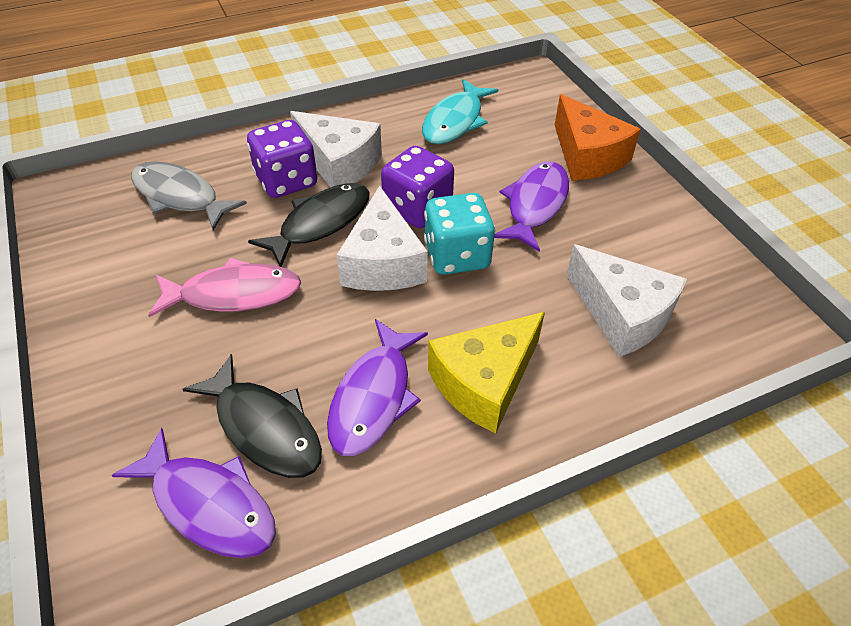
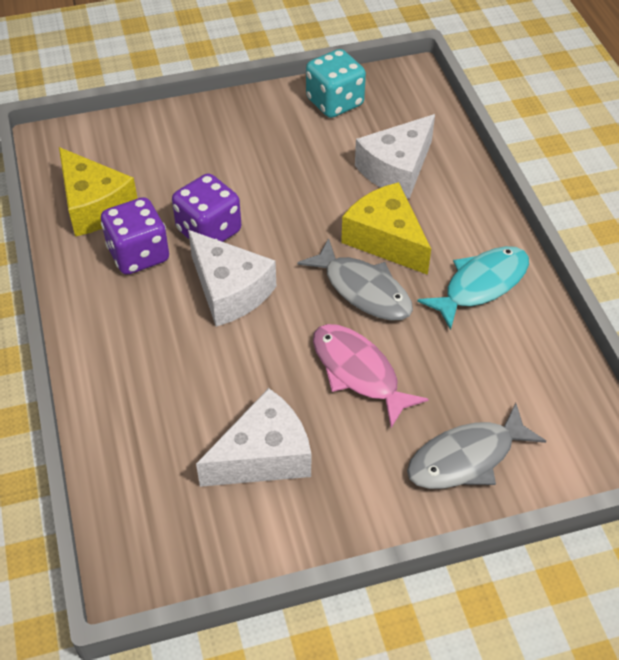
black fish: [182,354,322,478] [248,183,369,267] = 2 -> none = 0
grey fish: [131,162,247,230] = 1 -> [297,238,413,320] [407,403,546,489] = 2
orange cheese: [555,94,641,181] = 1 -> none = 0
purple fish: [112,428,276,558] [327,319,428,456] [494,161,569,252] = 3 -> none = 0
yellow cheese: [428,312,545,434] = 1 -> [59,147,138,237] [341,182,431,275] = 2

